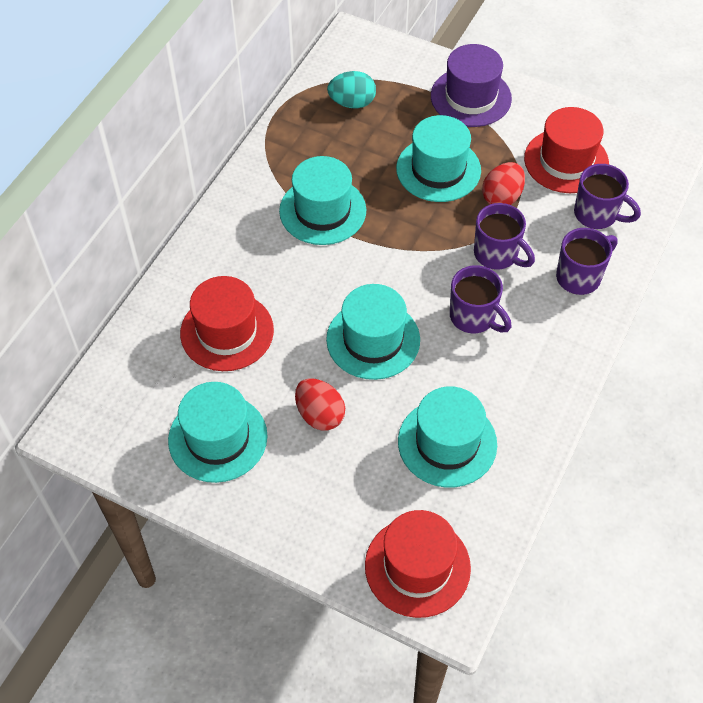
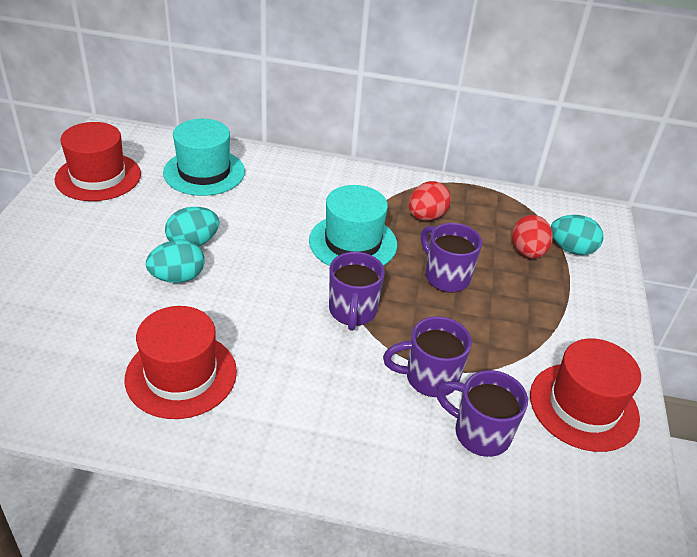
purple hat: [431,44,512,127] = 1 -> none = 0
turquoise egg: [327,71,376,108] = 1 -> [146,239,205,283] [165,207,219,246] [551,215,603,255] = 3
turquoise hat: [168,382,267,483] [279,156,366,245] [326,284,420,380] [396,115,481,202] [398,386,497,487] = 5 -> [163,119,245,196] [309,185,397,266] = 2

